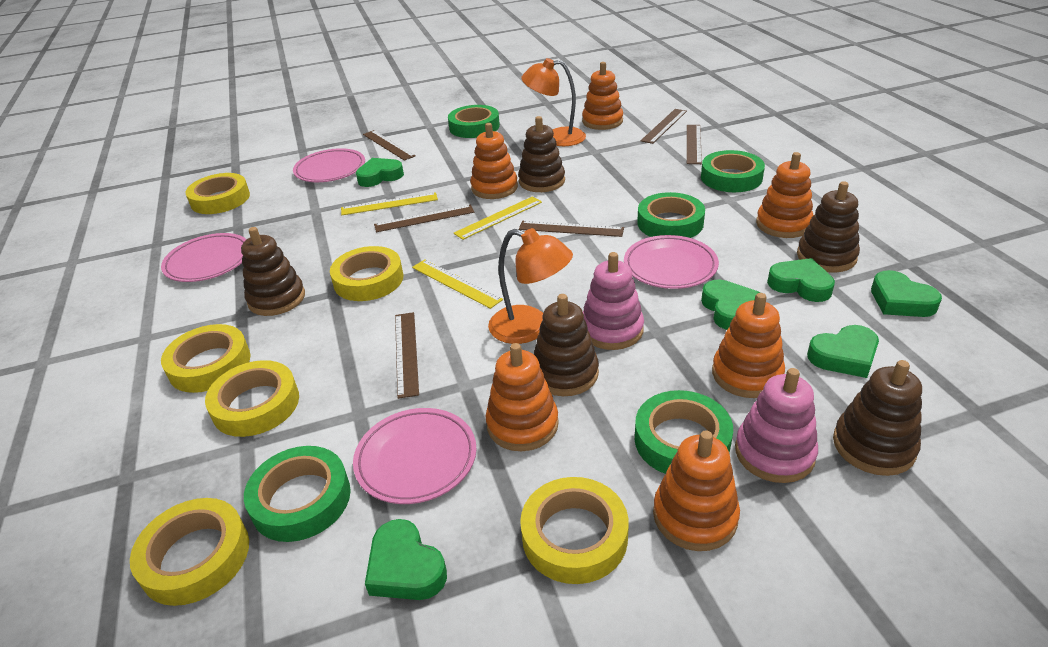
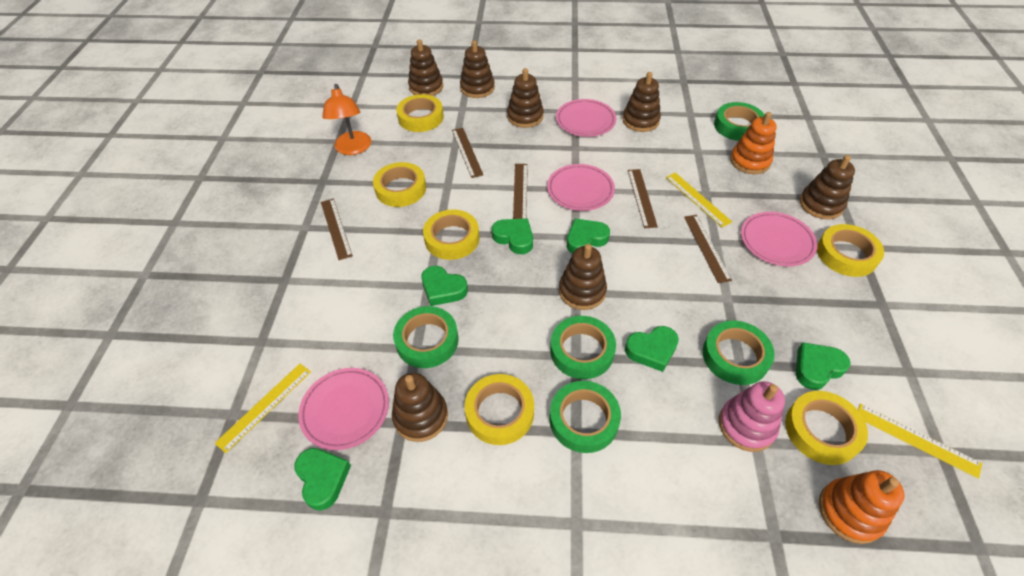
brown ruler: [363,130,416,161] [374,205,474,232] [395,312,419,399] [519,221,624,237] [641,109,687,144] [687,125,702,164] = 6 -> [321,199,353,260] [452,128,483,178] [513,164,528,219] [628,169,658,228] [684,215,732,283] = 5
brown stacking toy: [241,227,305,316] [518,116,565,192] [534,294,599,396] [797,181,860,273] [833,360,922,476] = 5 -> [392,373,448,442] [408,39,443,96] [460,40,495,98] [507,68,544,128] [559,244,607,310] [623,72,661,132] [800,155,855,219] = 7
orange lamp: [488,228,573,344] [522,58,586,146] = 2 -> [322,84,371,155] = 1
orange stacking toy: [470,123,518,199] [486,343,559,451] [582,62,623,130] [653,431,740,551] [712,293,785,398] [756,152,813,238] = 6 -> [730,112,777,174] [819,470,905,544] = 2
pink stacking toy: [583,252,644,350] [735,368,818,483] = 2 -> [719,381,785,452] = 1

